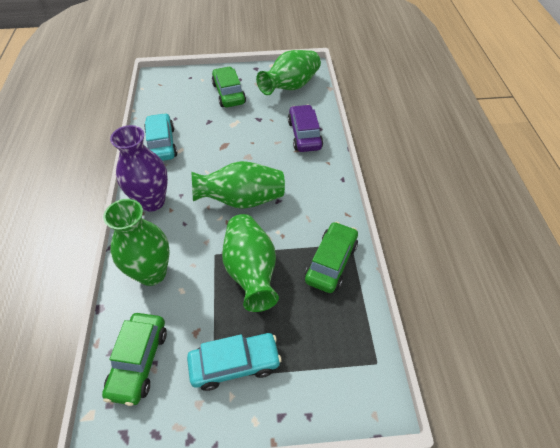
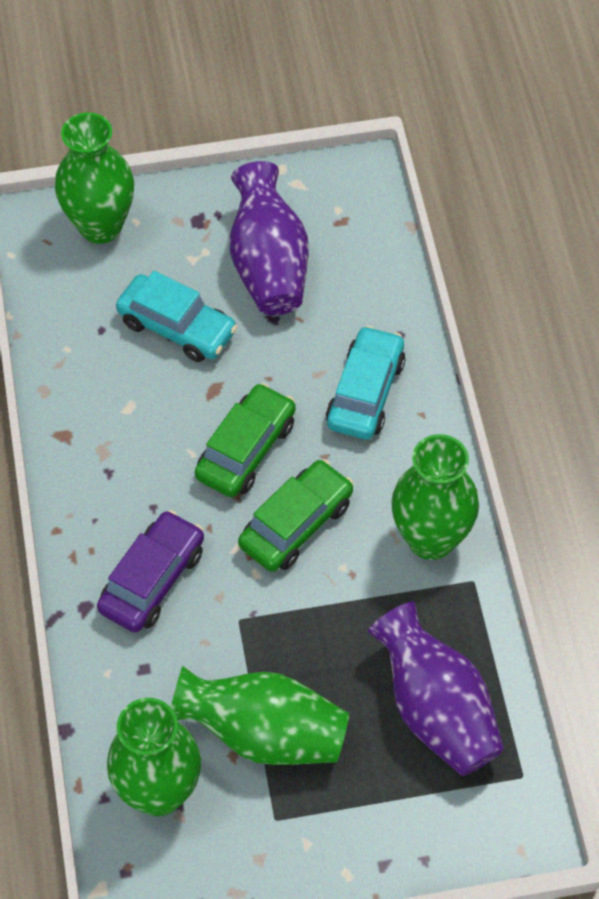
green car: [102,313,167,406] [212,66,246,107] [305,222,358,293] = 3 -> [195,383,296,497] [238,459,354,572] = 2
purple vase: [110,125,168,212] = 1 -> [230,161,309,315] [368,602,504,776] = 2

